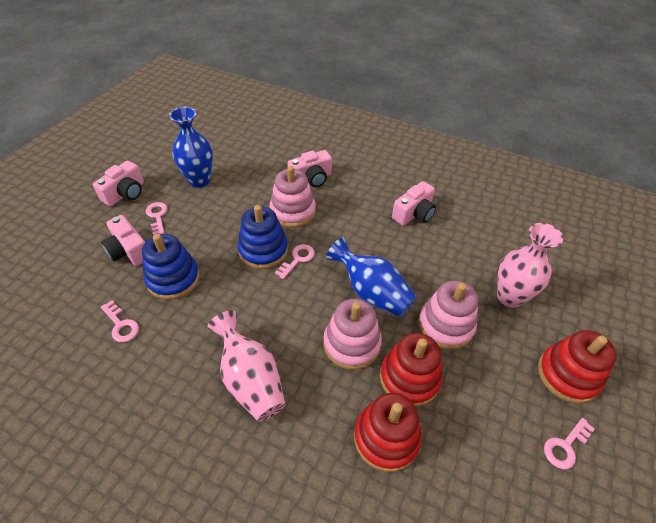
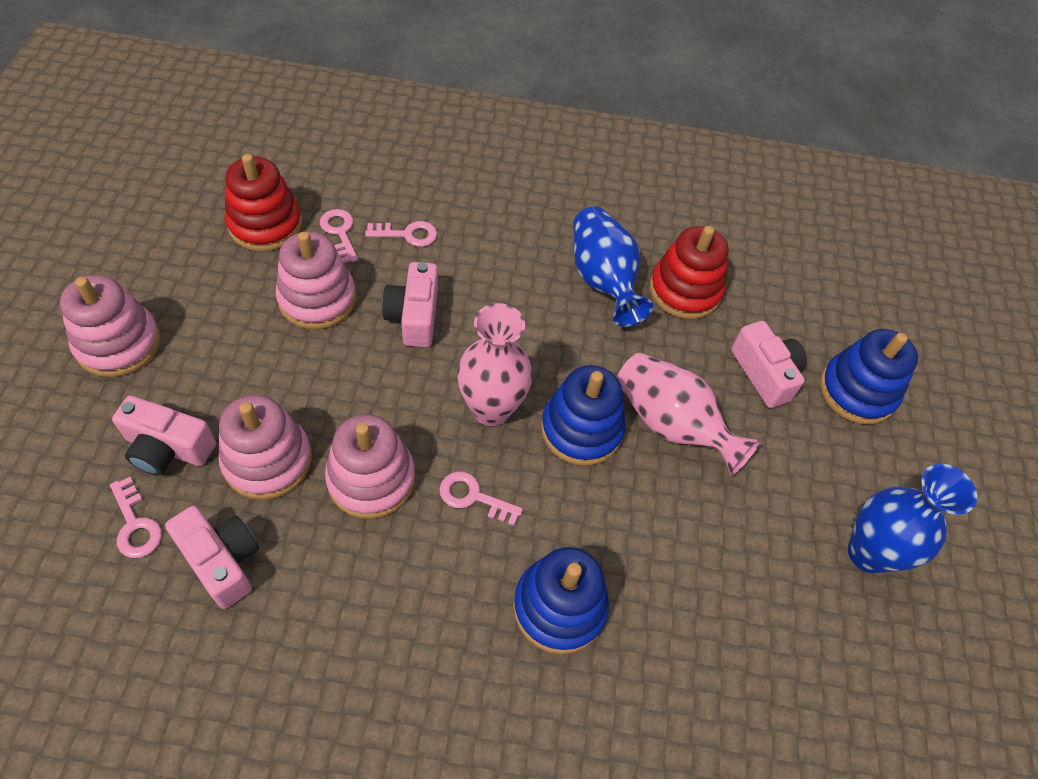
blue stacking toy: [142,234,200,300] [237,205,288,269] = 2 -> [513,547,609,654] [541,365,625,466] [820,329,918,424] = 3
pink stacking toy: [269,166,316,228] [324,299,382,370] [418,280,478,350] = 3 -> [60,275,160,377] [219,395,312,500] [276,231,356,329] [325,414,415,519] = 4
red stacking toy: [354,393,422,472] [380,333,443,407] [538,330,617,403] = 3 -> [225,154,302,252] [650,226,728,319] = 2

